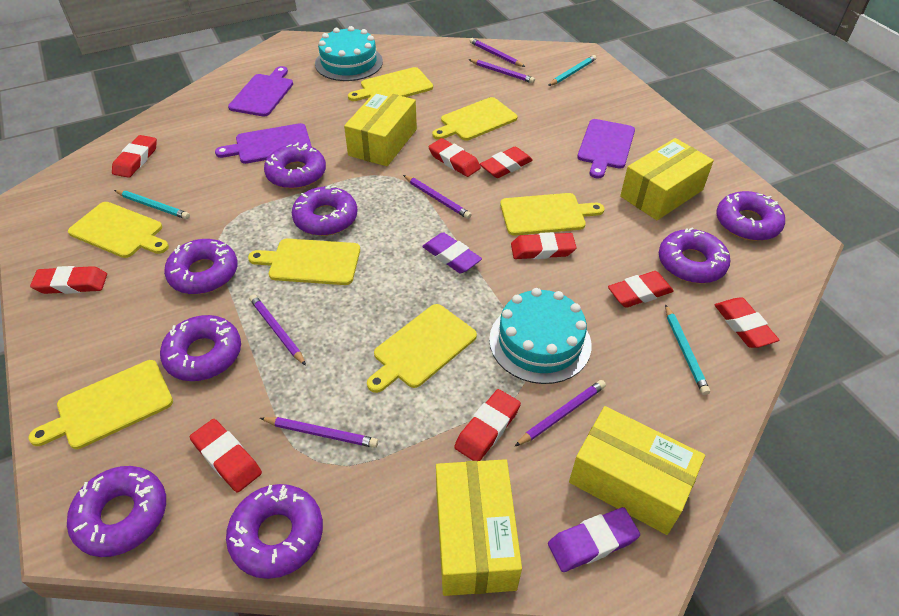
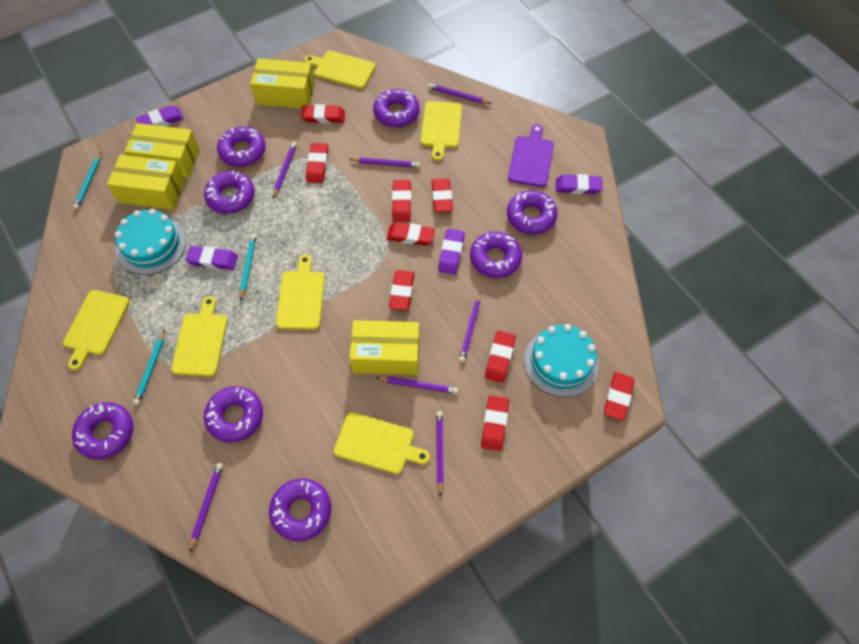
purple cutting board: [215,123,312,164] [228,66,293,116] [577,119,635,179] = 3 -> [508,125,554,187] = 1
purple eraser: [422,232,482,273] [548,507,640,572] = 2 -> [136,105,183,126] [186,246,238,270] [438,229,465,275] [556,174,603,194] = 4
purple pencil: [249,294,306,365] [260,417,378,448] [403,175,472,219] [468,59,535,83] [470,38,525,67] [514,380,606,447] = 6 -> [189,463,223,553] [273,142,297,198] [349,157,420,168] [376,376,458,394] [428,83,492,104] [436,411,444,497] [459,293,481,362] = 7
yellow cutting board: [29,360,173,449] [68,202,169,258] [248,238,360,285] [348,67,433,101] [367,304,477,393] [432,97,517,141] [500,193,604,236] = 7 -> [63,290,130,370] [171,296,228,376] [276,255,325,330] [304,51,376,89] [334,412,430,474] [420,101,462,161] = 6

